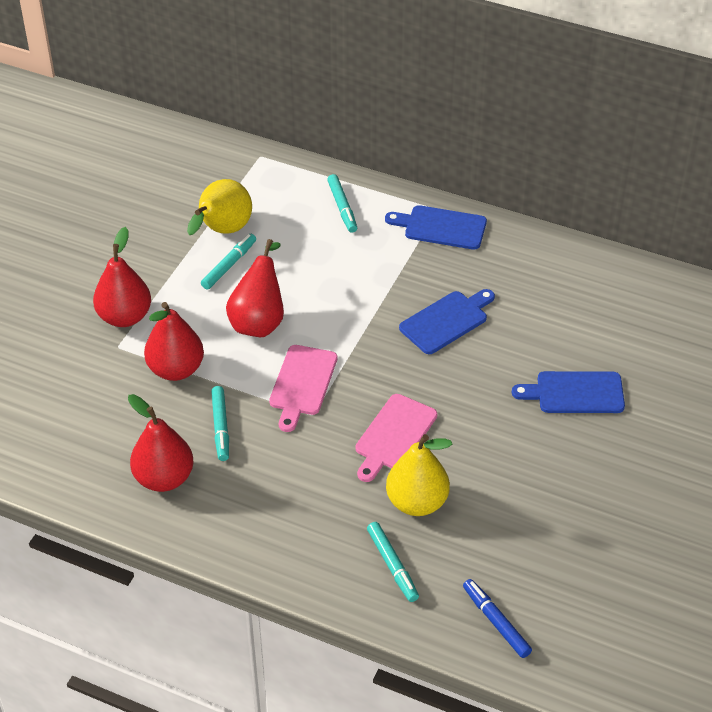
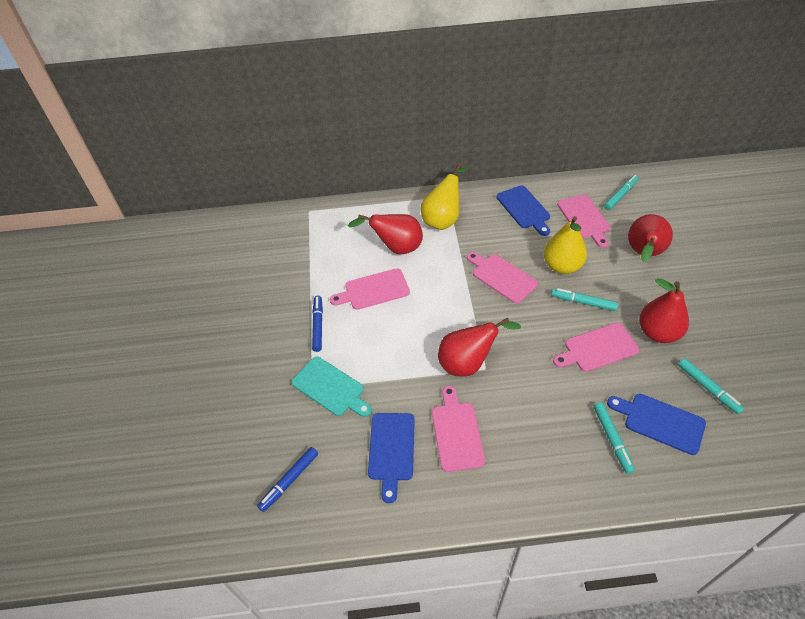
blue marker: [463,579,532,658] = 1 -> [257,447,318,512] [312,295,323,352] = 2
pink cutting board: [269,345,337,432] [355,394,437,482] = 2 -> [330,268,410,310] [432,385,485,472] [467,252,538,304] [553,323,640,372] [557,194,611,248] = 5
turquoise cutting board: none = 0 -> [292,357,372,417] = 1

